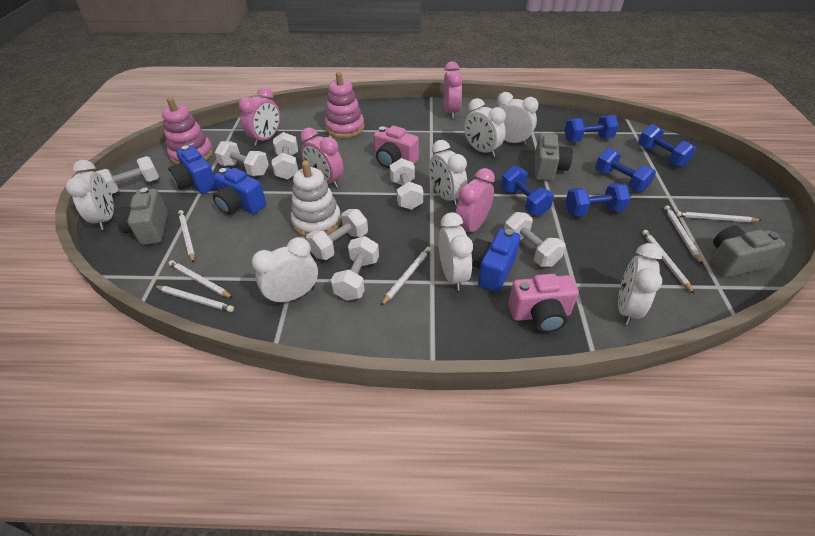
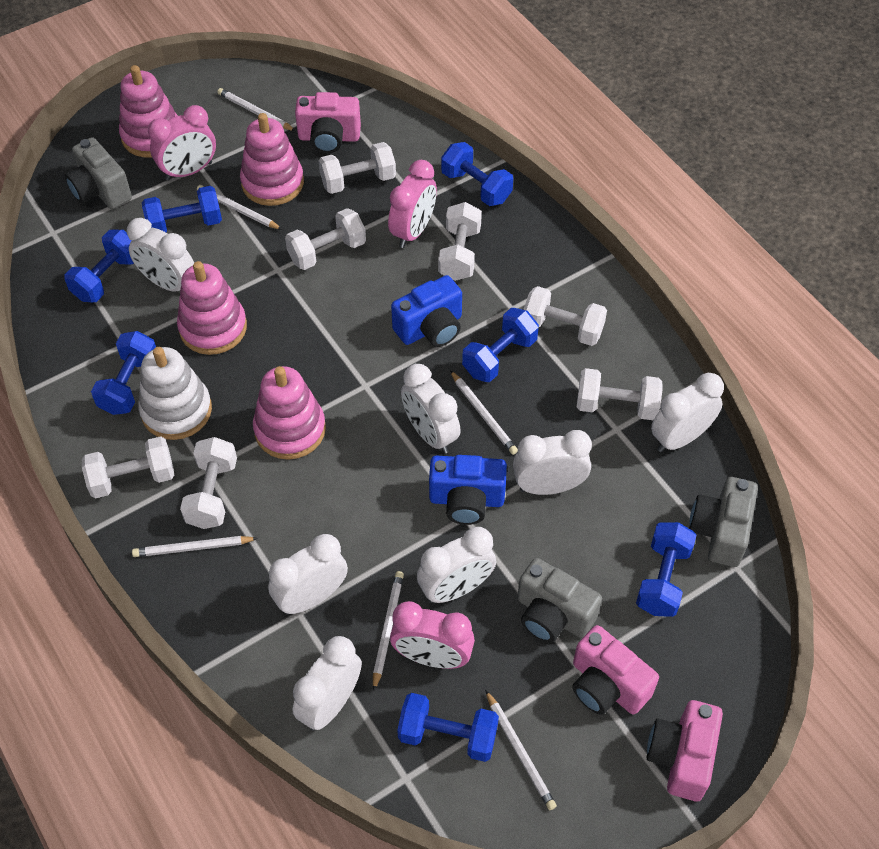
blue camera: [168,145,217,194] [213,168,266,215] [472,229,521,292] = 3 -> [391,275,462,347] [429,455,507,525] = 2
blue dumbbell: [501,166,554,216] [564,115,619,142] [566,183,631,216] [595,148,656,192] [638,124,696,167] = 5 -> [64,230,134,302] [91,331,156,415] [142,186,222,232] [397,693,499,762] [441,142,513,206] [462,308,539,382] [636,522,696,617] = 7
pink camera: [374,126,419,168] [508,274,579,333] = 2 -> [295,92,361,153] [573,625,659,715] [647,700,723,801] = 3
pink clock: [239,87,280,146] [300,128,344,188] [443,62,463,119] [455,168,495,234] = 4 -> [148,105,216,181] [388,160,437,248] [390,601,475,669] = 3
pink stacking toy: [162,97,213,165] [325,72,364,138] = 2 -> [119,65,178,158] [177,261,247,355] [240,113,304,206] [253,366,326,460] = 4
white pencil: [154,286,234,312] [169,260,233,298] [178,210,195,263] [381,247,431,306] [642,230,694,294] [664,205,702,264] [675,211,762,222] = 7 -> [132,536,258,557] [197,185,283,230] [217,88,296,131] [373,571,404,691] [450,370,518,455] [485,690,557,810] = 6

